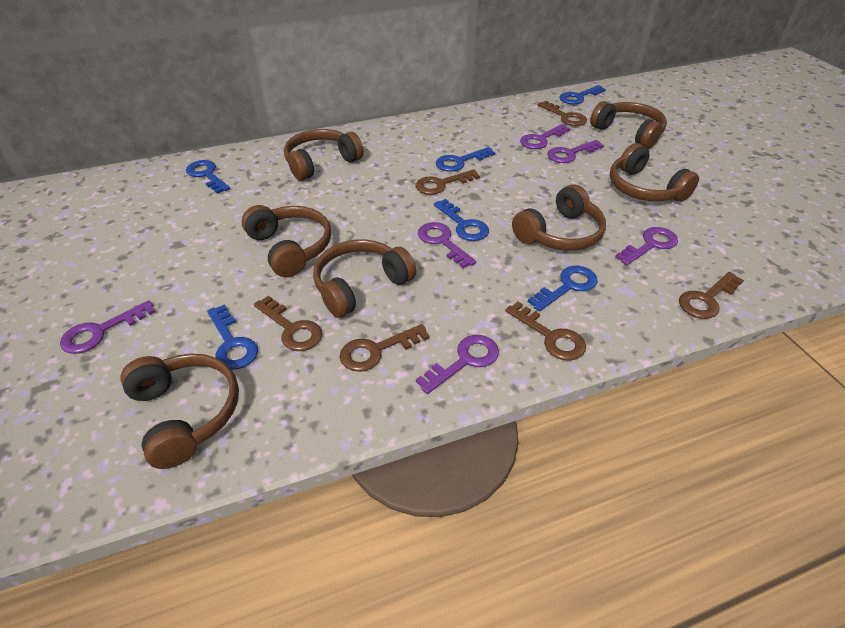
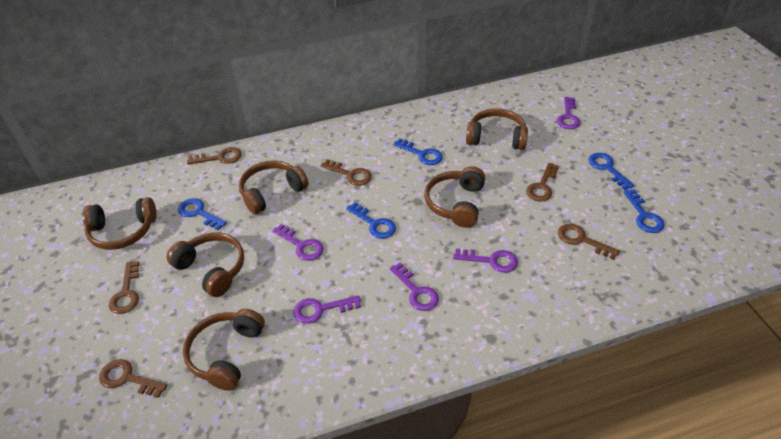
blue key: [186,160,230,194] [207,304,258,370] [434,199,489,241] [436,147,495,172] [528,266,598,311] [559,85,606,105] = 6 -> [178,198,227,230] [346,202,396,239] [393,138,443,165] [588,153,634,190] [623,189,665,233] = 5
brown headphones: [120,353,239,469] [242,205,331,277] [284,129,363,181] [313,239,416,318] [512,184,606,251] [590,101,667,149] [610,143,699,202] = 7 -> [82,197,157,250] [166,233,244,297] [183,309,265,391] [239,160,309,215] [424,166,485,228] [466,108,528,150] = 6
purple key: [60,300,156,354] [416,335,499,394] [418,222,476,268] [520,124,570,149] [547,140,604,163] [615,227,678,265] = 6 -> [272,224,323,261] [294,295,361,324] [390,262,439,311] [453,249,518,273] [557,97,580,129] = 5

